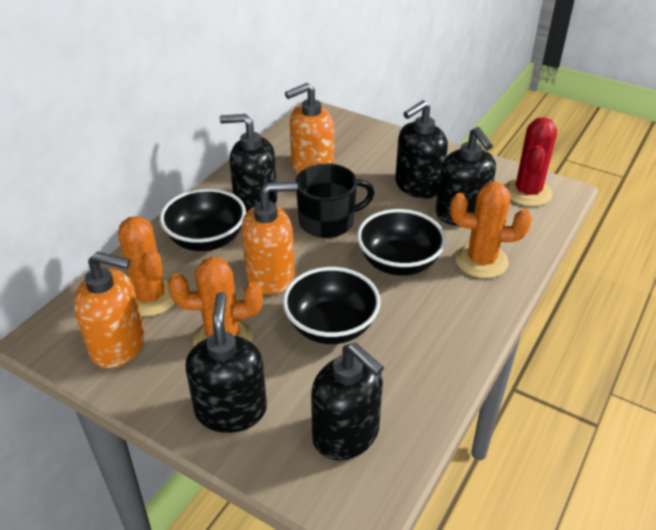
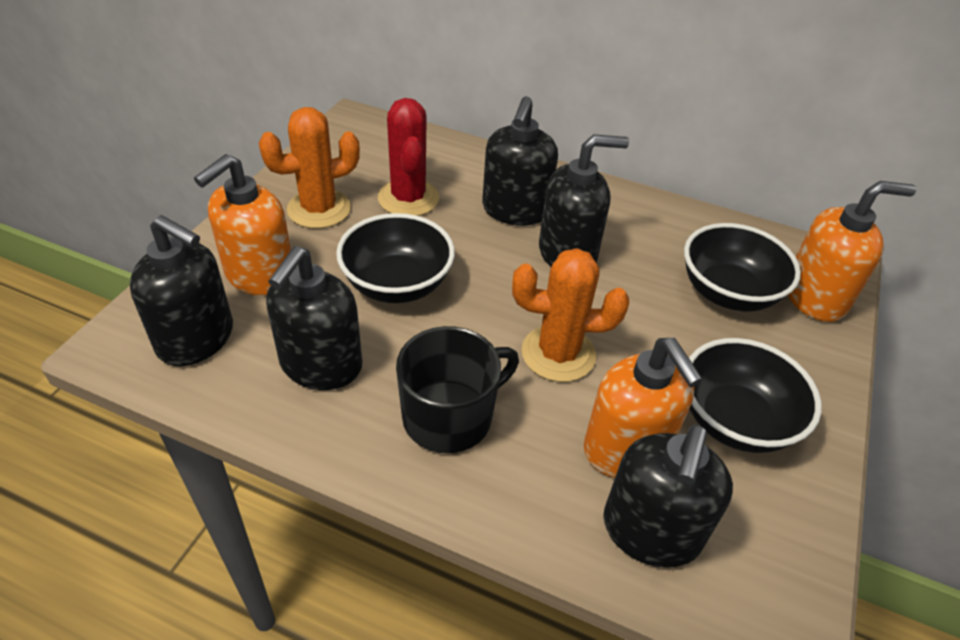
orange cactus: [118,216,175,317] [168,257,263,346] [450,182,532,278] = 3 -> [259,107,360,229] [512,248,629,382] = 2

